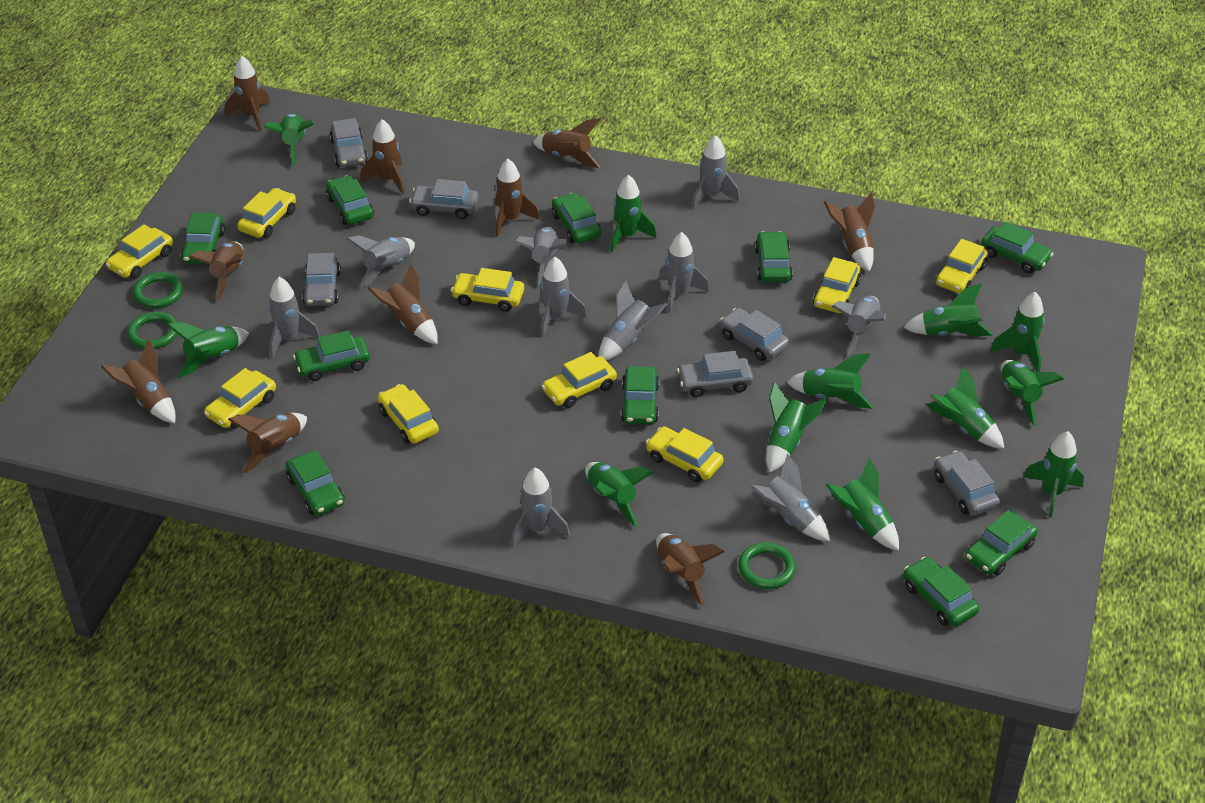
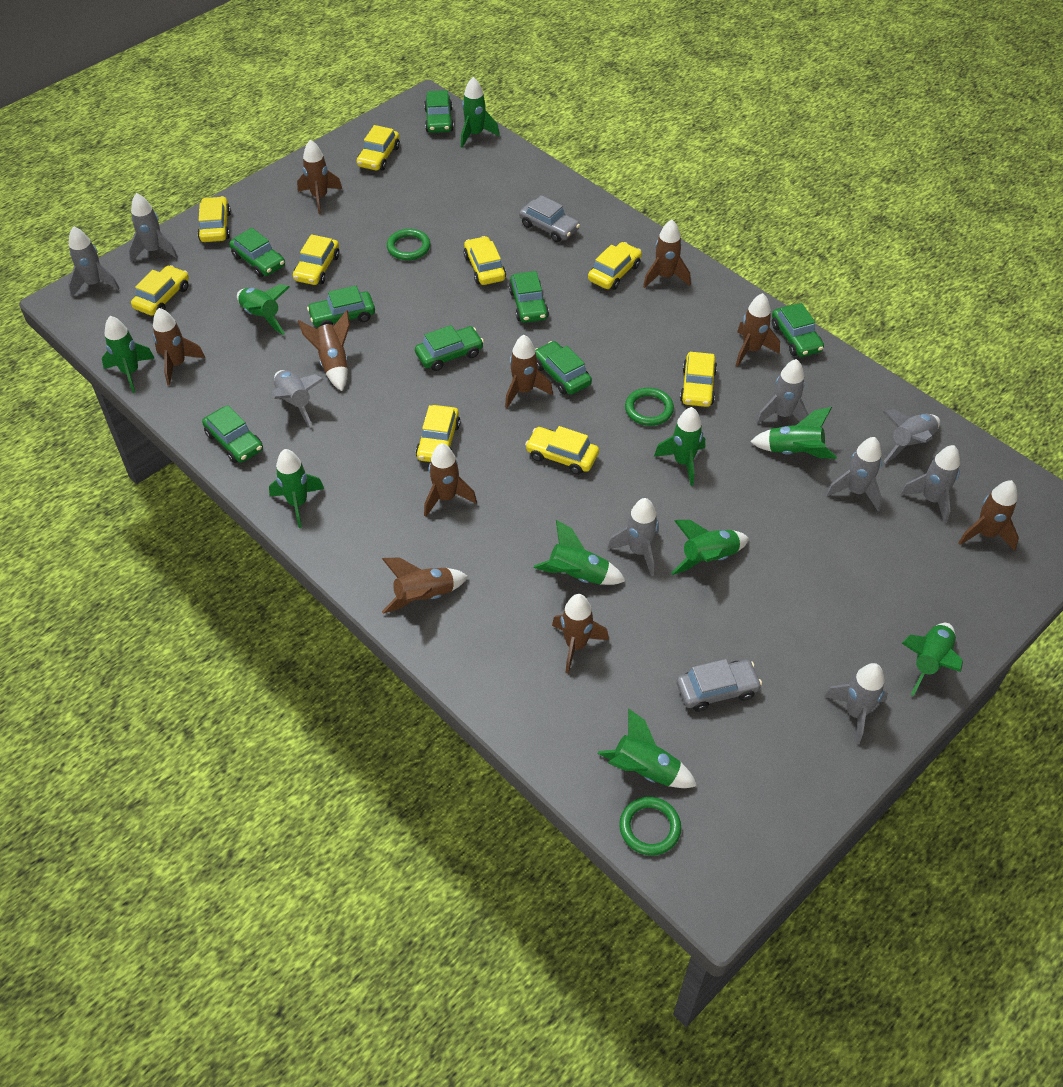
green car: [181,212,225,264] [286,450,345,515] [293,330,370,381] [326,175,374,225] [552,193,601,243] [621,366,659,424] [755,231,793,282] [903,557,979,627] [965,510,1038,575] [981,222,1053,273] = 10 -> [202,405,263,463] [229,228,285,277] [307,286,375,327] [415,325,484,371] [424,90,454,133] [509,271,549,323] [535,341,592,395] [772,303,824,357] = 8
green rocket: [167,322,249,378] [264,113,314,166] [585,462,654,527] [611,175,657,252] [766,382,828,473] [787,353,873,409] [826,458,899,551] [903,283,992,337] [926,365,1004,449] [990,292,1045,372] [1001,360,1064,426] [1024,431,1084,518] = 12 -> [102,316,155,393] [237,284,290,335] [269,449,324,528] [461,77,500,148] [534,520,626,585] [598,708,697,788] [654,407,705,486] [671,520,749,575] [750,407,837,459] [902,623,963,696] = 10
grey car: [302,253,341,306] [329,118,368,167] [409,179,479,219] [677,351,753,397] [720,308,790,361] [934,451,1000,516] = 6 -> [519,195,580,242] [676,659,762,712] = 2
grey rocket: [268,277,320,358] [346,235,415,288] [511,468,570,548] [514,227,567,285] [540,257,587,337] [599,280,668,361] [659,232,709,313] [692,135,740,210] [751,453,830,541] [831,296,886,355] = 10 -> [68,226,120,297] [128,193,178,263] [272,370,324,427] [607,498,659,576] [756,359,809,424] [824,663,888,744] [826,437,882,511] [883,409,940,463] [900,445,960,524] = 9

